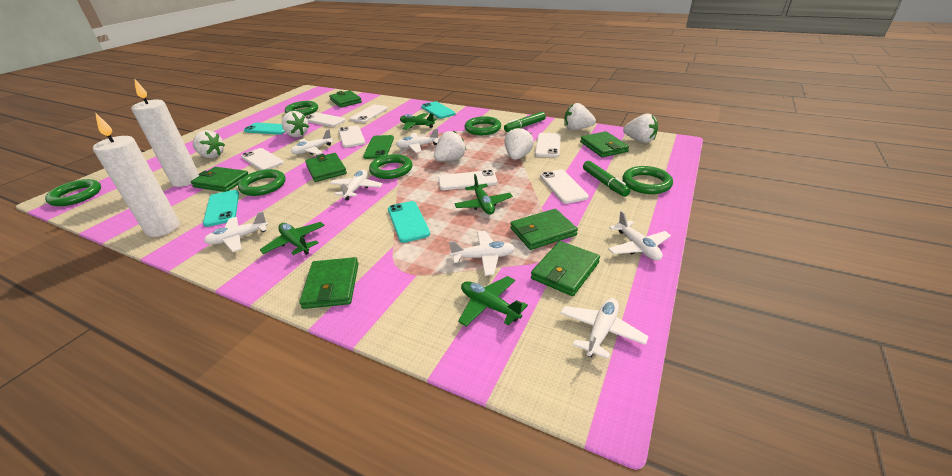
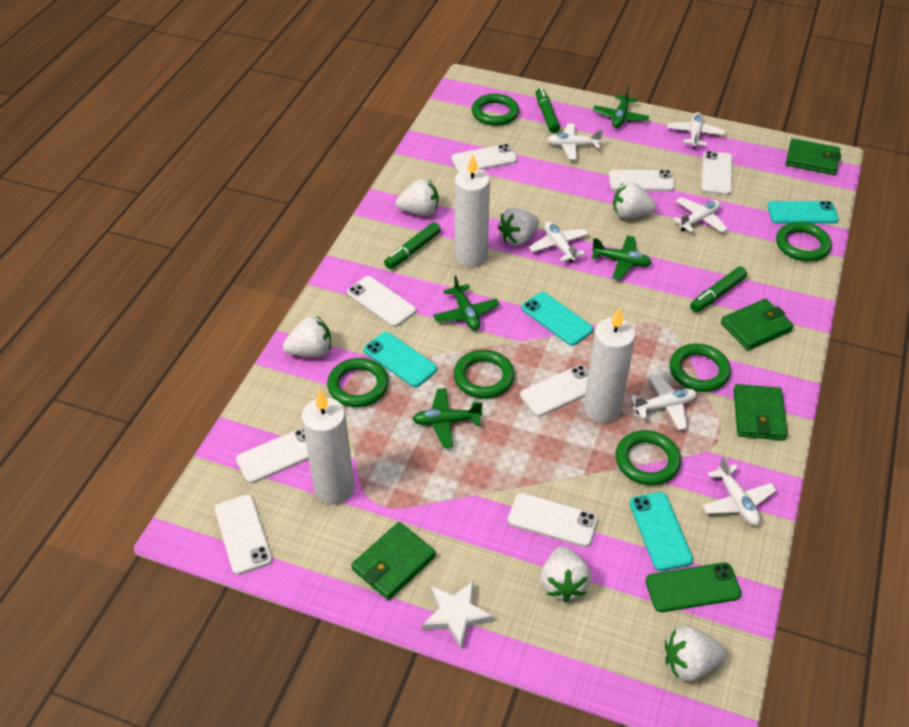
green marker: [504,112,546,132] [583,161,630,197] = 2 -> [384,222,441,269] [536,88,560,133] [690,267,747,312] = 3
green wallet: [191,167,248,192] [299,257,359,309] [305,153,347,182] [329,90,362,108] [510,209,578,250] [531,241,600,296] [580,131,629,157] = 7 -> [351,522,436,600] [721,299,794,350] [733,384,788,440] [786,139,841,175] = 4
white candle: [93,114,180,237] [131,79,200,187] = 2 -> [302,389,354,505] [455,154,490,268] [584,307,636,423] = 3
white phone: [241,148,284,170] [306,113,346,127] [338,125,365,148] [349,105,388,123] [439,170,497,190] [535,133,561,157] [540,169,589,204] = 7 -> [215,495,272,575] [236,427,309,483] [347,276,416,327] [451,144,518,172] [508,493,598,547] [520,365,589,417] [609,170,675,191] [701,151,733,195] = 8
white plane: [204,211,268,252] [291,129,334,155] [330,170,383,201] [396,129,439,153] [449,231,515,276] [560,298,649,359] [608,211,671,261] = 7 -> [529,221,589,263] [547,123,603,160] [631,373,697,430] [667,112,725,149] [673,197,728,233] [702,456,777,525] = 6
white star: none = 0 -> [422,581,494,650] = 1

